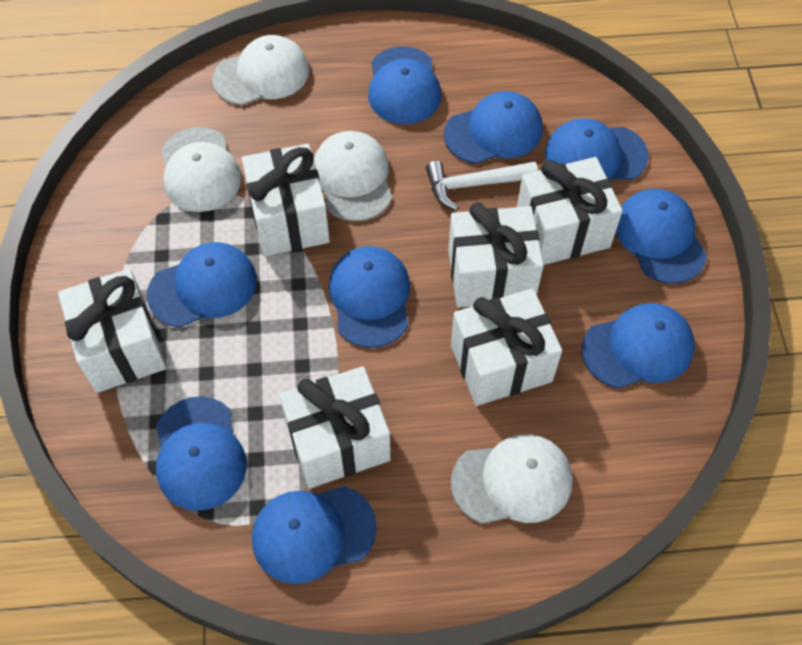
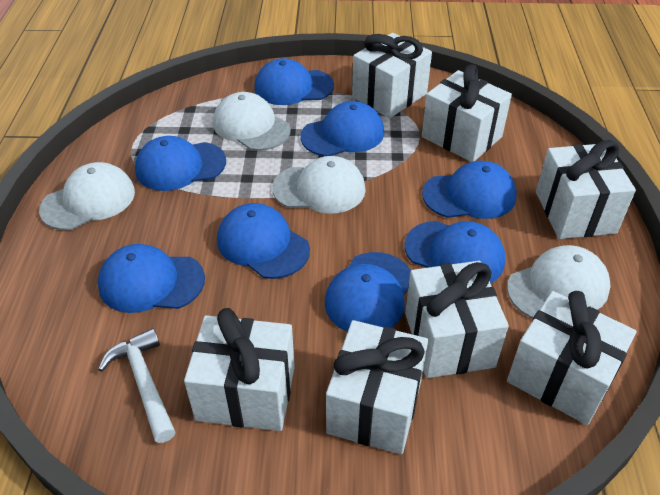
blue cap: [147,242,257,328] [156,396,247,511] [252,486,377,584] [328,246,410,348] [368,46,441,124] [444,91,543,164] [545,118,649,180] [582,303,695,389] [616,189,707,284] = 9 -> [98,244,205,313] [135,136,226,191] [217,203,310,279] [254,58,334,105] [300,101,384,156] [325,252,411,332] [405,221,506,283] [422,161,517,219] = 8
white gift: [58,269,167,393] [242,144,330,256] [279,366,391,489] [448,202,544,308] [451,289,562,406] [517,157,623,265] = 6 -> [184,308,295,431] [326,320,428,454] [352,33,432,118] [405,261,509,378] [422,64,512,162] [507,291,637,425] [536,140,636,239] = 7

